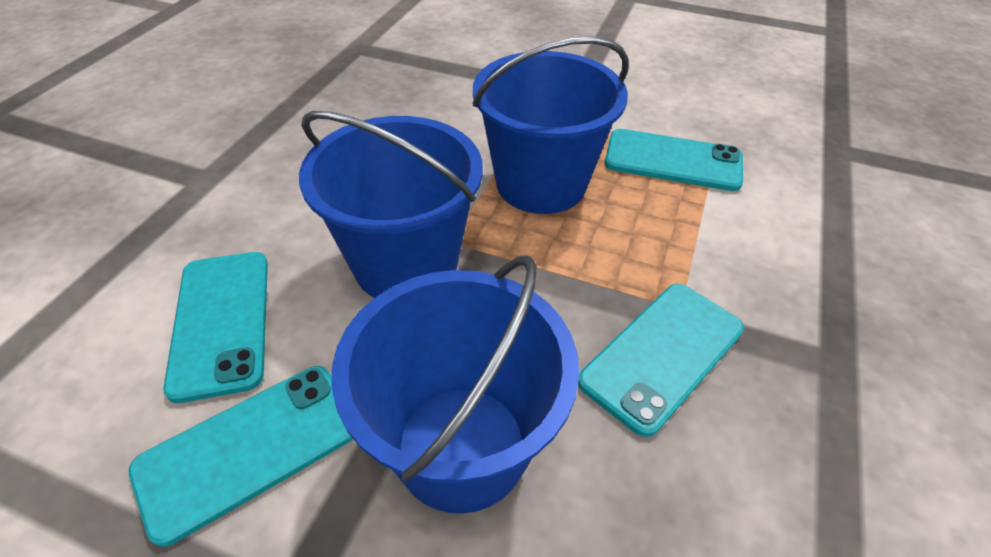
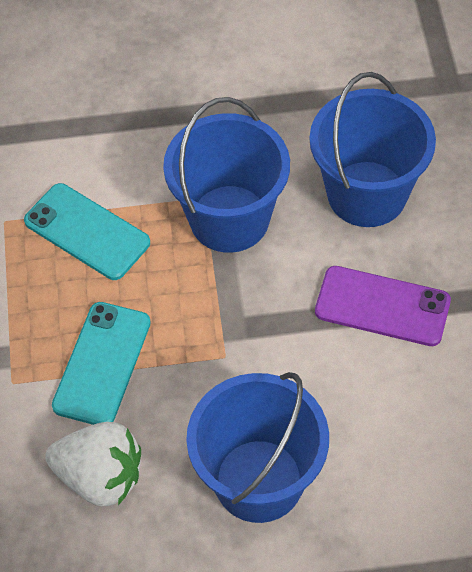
purple phone: none = 0 -> [315,266,451,346] = 1
turquoise phone: [129,366,353,547] [163,252,268,403] [578,284,744,437] [605,129,743,191] = 4 -> [24,183,150,280] [52,302,151,425] = 2
white strawberry: none = 0 -> [45,422,141,506] = 1

